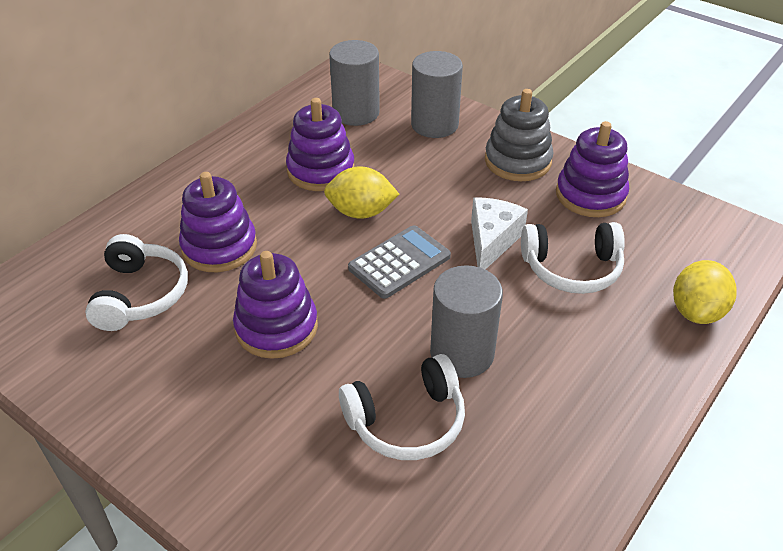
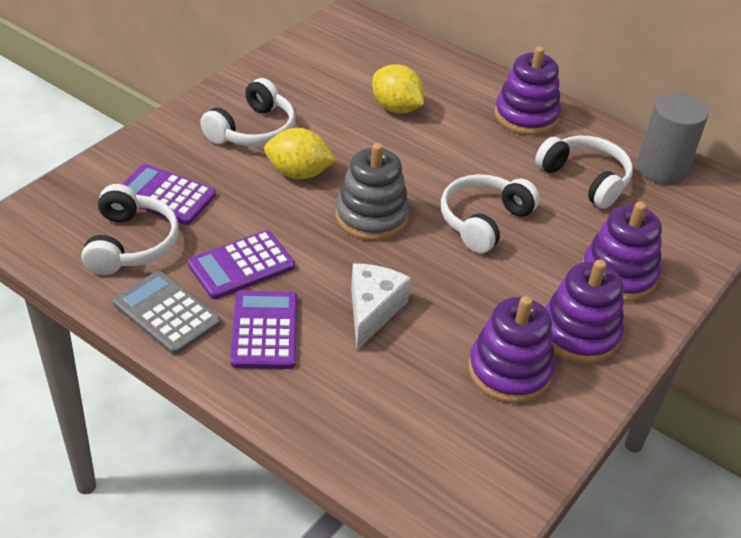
grey cylinder: [329,40,380,126] [411,51,463,138] [430,265,503,378] = 3 -> [637,93,708,185] = 1
purple calculator: none = 0 -> [122,164,216,225] [188,230,295,299] [230,291,297,369] = 3
white headphones: [85,234,188,331] [339,354,465,460] [521,222,625,294] = 3 -> [81,184,179,275] [200,78,295,147] [441,174,540,253] [535,136,633,209] = 4

